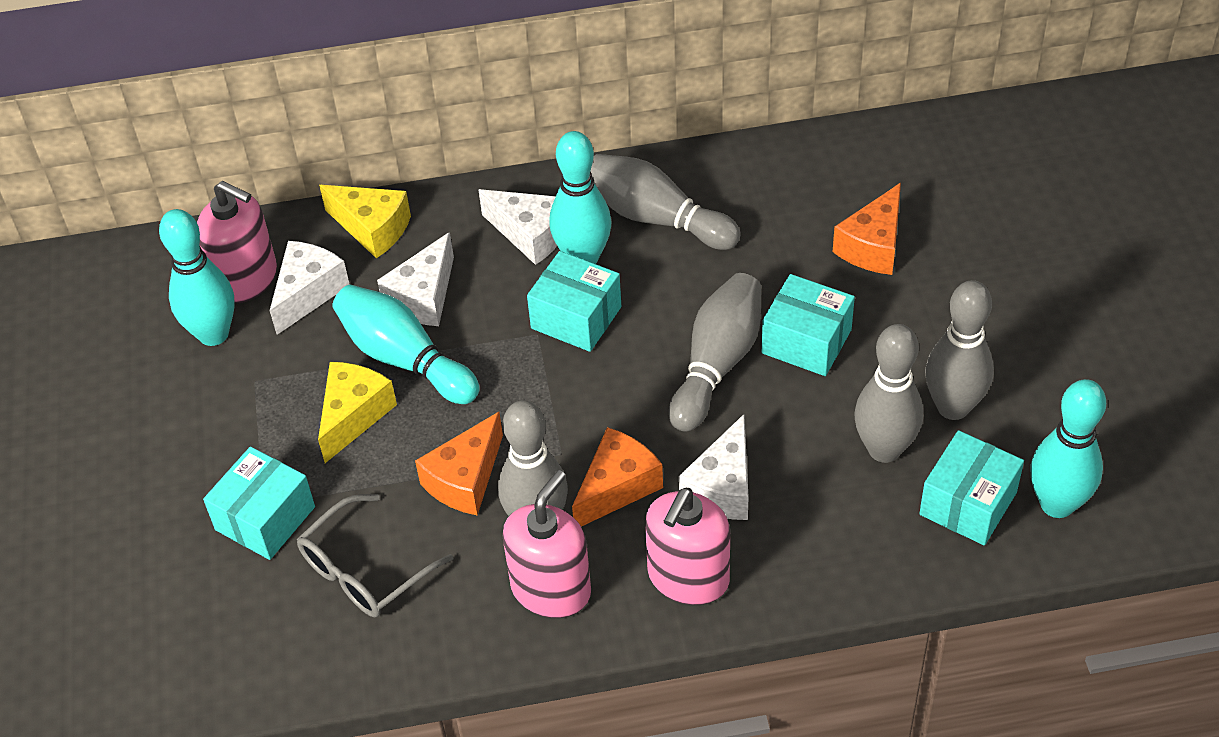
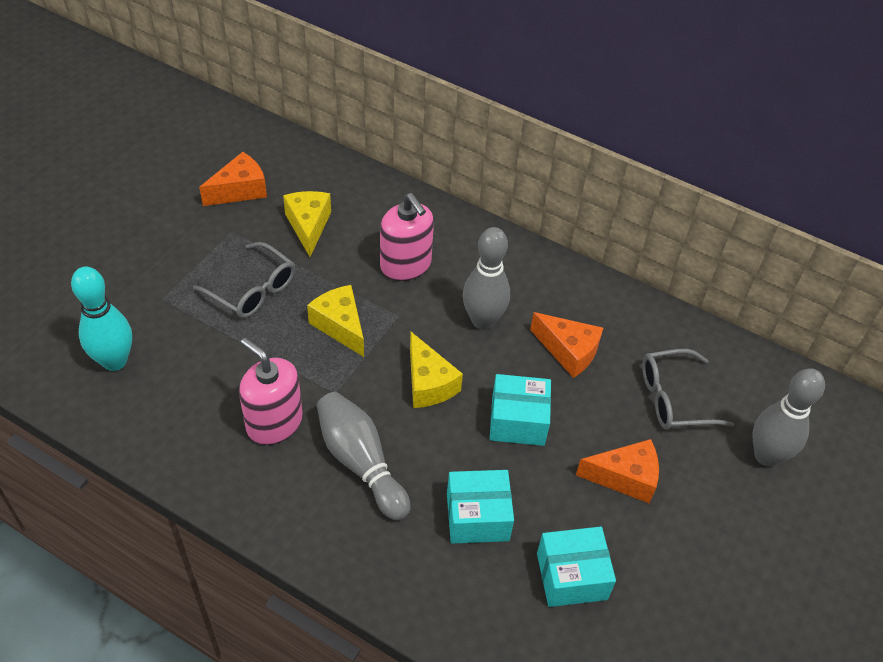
grey bowling pin: [498,400,568,516] [591,154,741,250] [669,273,761,432] [854,324,923,463] [925,280,994,420] = 5 -> [317,392,410,520] [463,227,510,330] [753,368,825,467] = 3
grey glasses: [297,494,453,617] = 1 -> [193,242,295,318] [642,349,734,430] = 2
pink soap dispenser: [197,181,277,303] [502,470,591,618] [645,488,730,605] = 3 -> [239,338,303,445] [380,193,434,281] = 2
turquoise bowling pin: [159,209,235,346] [332,285,479,404] [549,131,612,264] [1030,379,1106,518] = 4 -> [71,266,132,371] = 1
turquoise box: [203,447,315,560] [527,251,621,352] [762,274,855,376] [919,430,1024,545] = 4 -> [447,470,514,544] [490,374,551,446] [537,527,616,607] = 3
white cheese: [269,241,350,335] [377,232,454,326] [479,189,557,265] [679,414,749,520] = 4 -> none = 0
yellow cheese: [318,362,397,463] [319,185,411,258] = 2 -> [283,191,331,257] [307,285,364,357] [410,332,463,408] = 3

